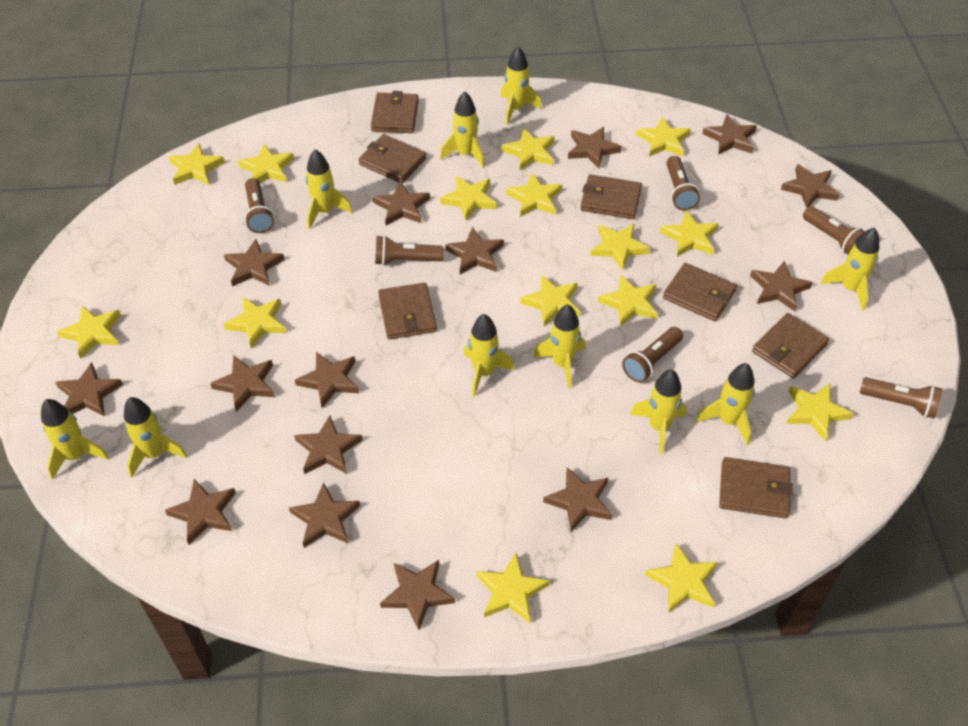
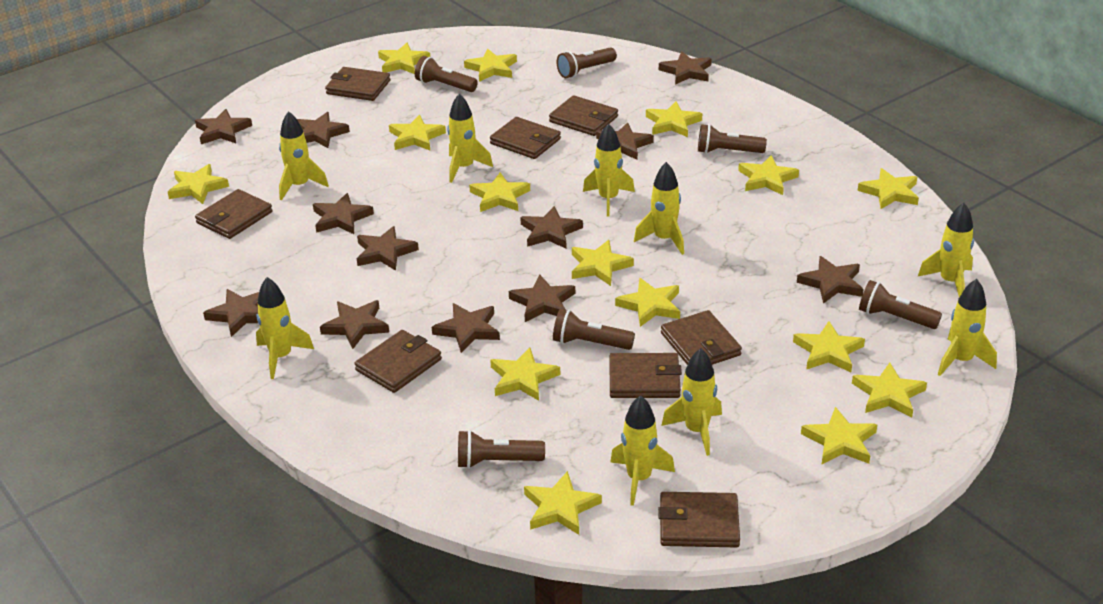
brown star: [55,362,123,417] [165,479,236,545] [210,355,275,412] [224,239,285,287] [289,482,360,548] [294,416,362,474] [295,352,359,408] [373,181,430,226] [380,560,455,630] [445,227,504,275] [543,467,612,532] [568,127,622,168] [702,114,757,155] [750,261,813,311] [781,164,840,208] = 15 -> [195,109,252,144] [203,289,259,337] [297,112,350,148] [313,193,374,234] [320,300,389,349] [357,226,419,271] [432,303,500,353] [509,275,575,322] [520,206,583,249] [596,122,654,160] [659,51,712,85] [797,256,863,304] = 12
brown wallet: [359,134,426,183] [371,91,419,133] [378,283,437,339] [580,174,642,219] [663,263,737,321] [719,457,793,518] [752,313,829,379] = 7 -> [195,189,273,239] [325,67,391,101] [354,330,442,393] [490,117,561,159] [549,95,618,136] [609,353,682,398] [658,492,740,547] [661,310,742,365] = 8
yellow rocket: [41,399,109,480] [124,397,187,478] [306,149,353,229] [440,92,485,168] [464,314,515,397] [501,46,542,125] [533,304,585,389] [630,369,687,454] [697,363,755,445] [821,227,879,311] = 10 -> [256,277,314,379] [279,111,329,200] [447,94,493,183] [583,123,635,216] [610,395,675,506] [634,162,684,255] [661,348,722,456] [918,203,974,297] [938,279,997,376] = 9

